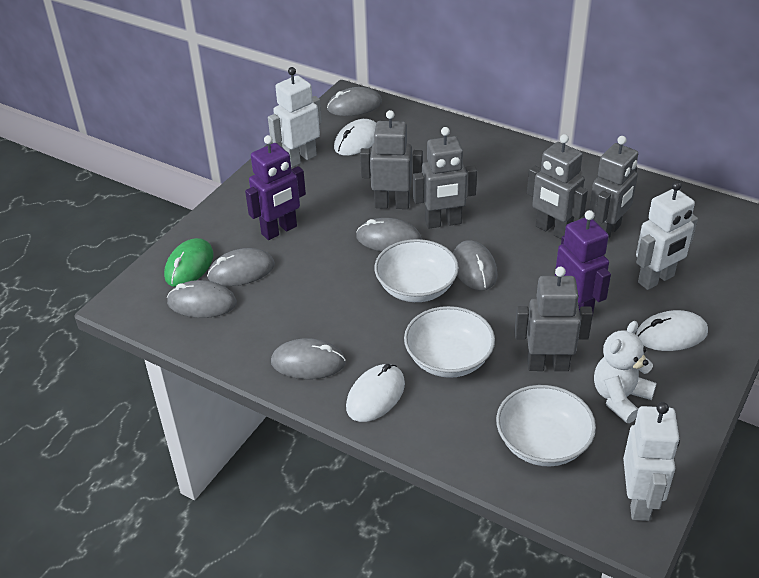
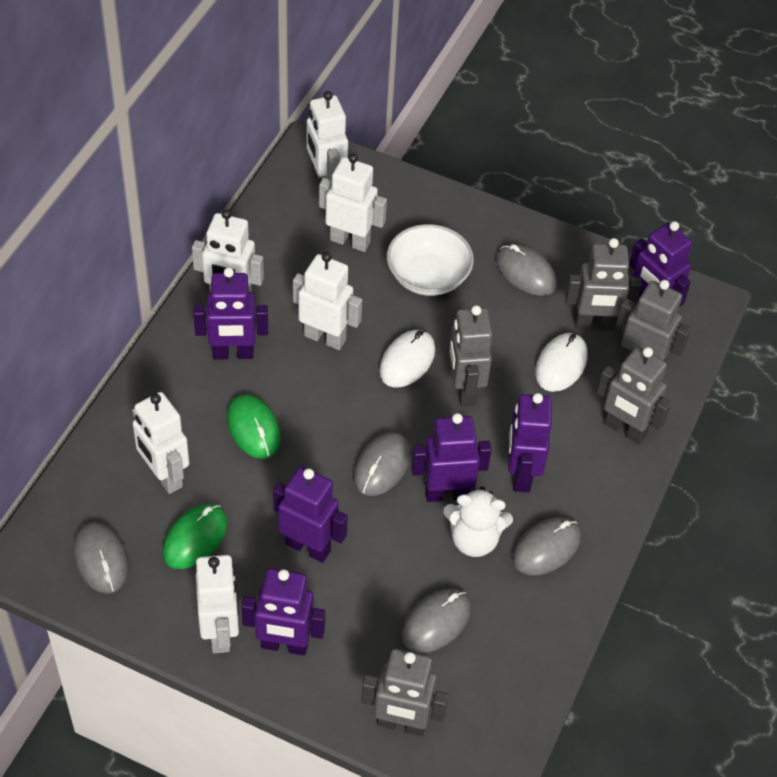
green mouse: [164,238,214,287] = 1 -> [163,504,227,569] [227,394,281,459] = 2
grey mouse: [167,280,237,318] [207,248,275,286] [271,338,346,379] [327,87,382,116] [356,218,422,251] [453,240,497,290] = 6 -> [74,522,129,594] [354,432,411,496] [402,588,471,653] [496,244,557,296] [512,517,581,575] = 5
purple robot: [245,135,306,240] [555,210,611,312] = 2 -> [193,267,268,359] [241,568,325,656] [273,466,348,563] [411,413,492,502] [508,393,552,492] [629,221,692,307] = 6
white bowl: [374,239,459,302] [404,306,495,378] [496,385,596,466] = 3 -> [387,224,474,296] = 1
white mouse: [334,119,376,156] [346,364,405,422] [636,310,708,351] = 3 -> [379,330,435,387] [535,333,588,392] = 2
white robot: [268,67,322,168] [623,402,680,521] [636,181,698,290] = 3 -> [132,392,189,494] [192,209,264,292] [196,555,239,653] [293,252,362,350] [307,91,348,181] [319,153,387,252] = 6

